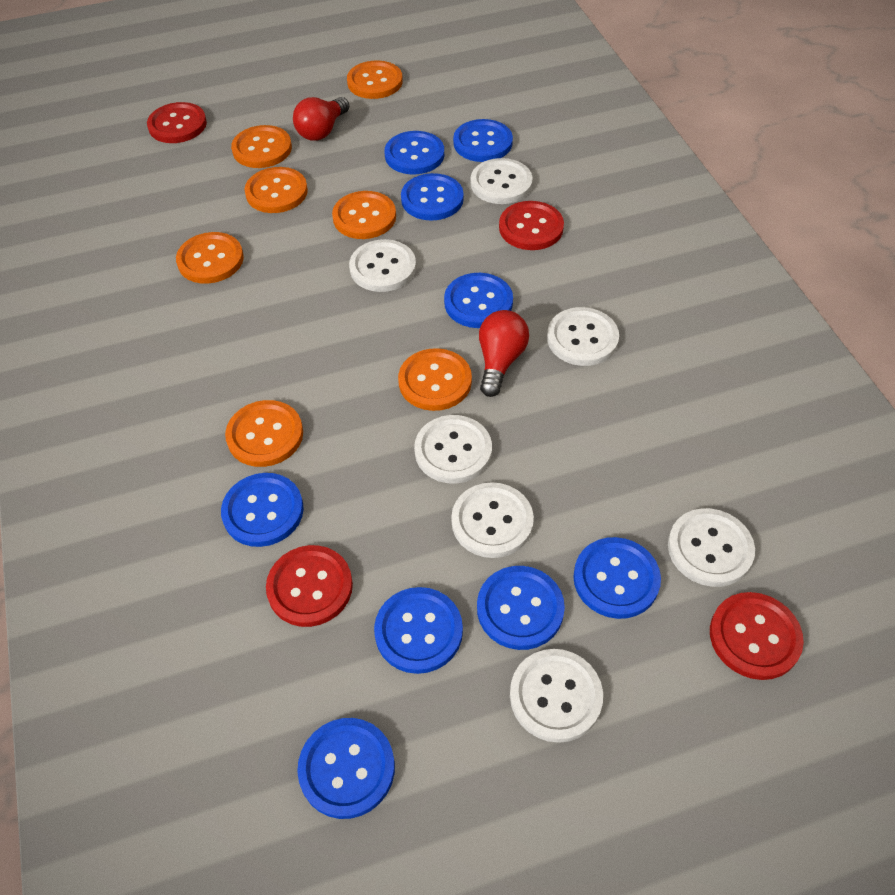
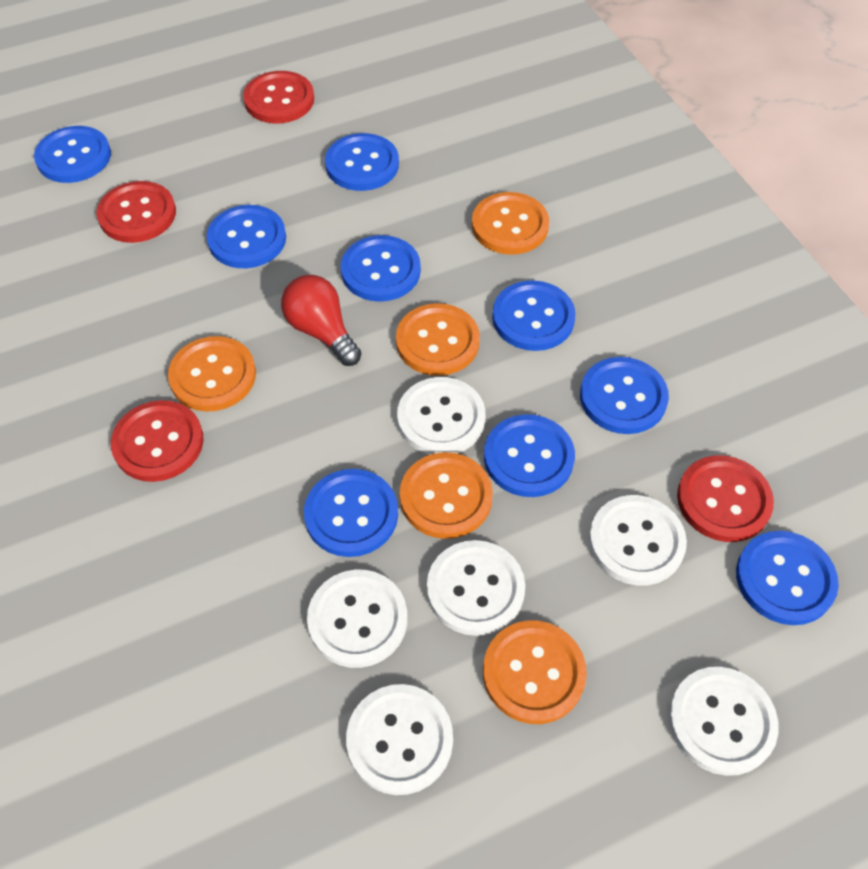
orange button: [176,232,244,284] [225,400,303,467] [231,125,292,168] [244,167,308,213] [332,191,396,239] [347,61,403,99] [398,348,472,411] = 7 -> [168,336,256,412] [396,303,480,376] [400,452,493,539] [472,192,549,255] [483,620,587,724] = 5
red light bulb: [293,97,349,141] [479,310,529,397] = 2 -> [281,275,361,366] = 1
white button: [349,239,416,292] [414,415,492,484] [451,482,534,558] [471,158,533,204] [510,649,603,743] [547,307,619,366] [668,508,755,587] = 7 -> [307,570,407,668] [346,684,453,795] [397,377,485,455] [427,540,525,636] [589,495,687,586] [669,667,778,776] = 6

